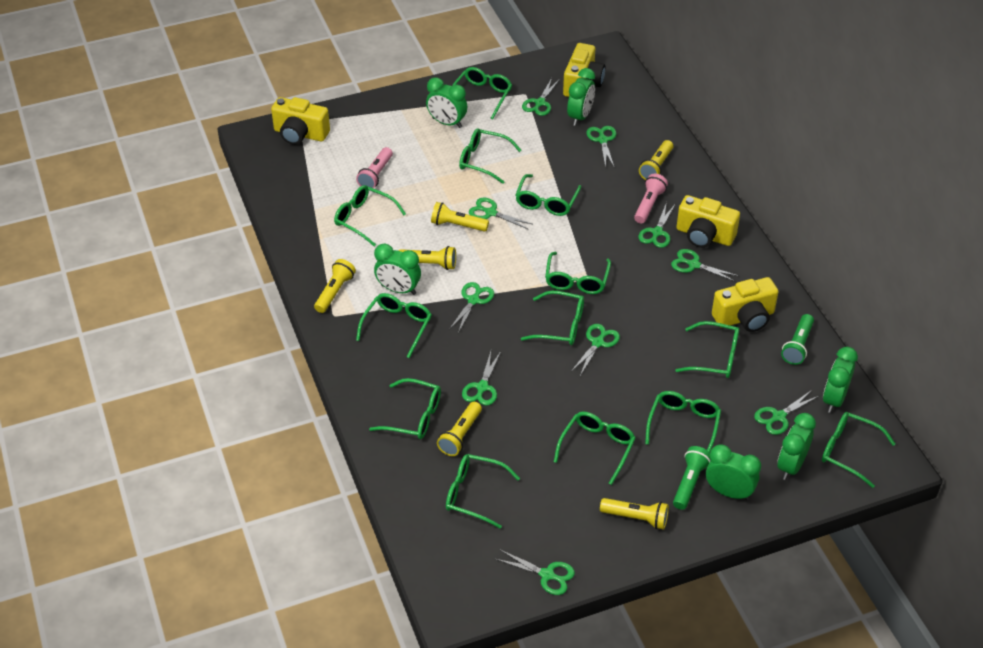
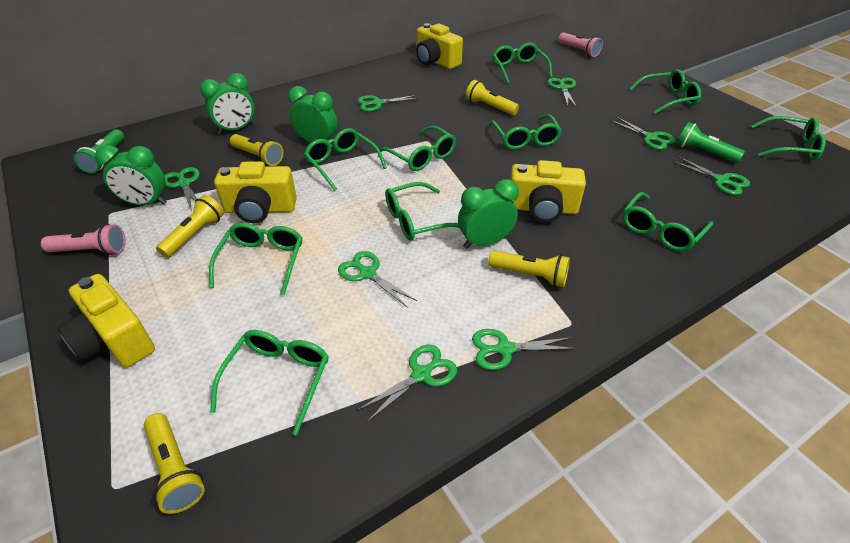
green clock: [374,244,421,295] [426,77,467,128] [567,68,595,126] [706,444,761,500] [777,413,816,480] [823,347,858,413] = 6 -> [95,145,167,205] [200,73,254,134] [288,86,337,147] [458,179,519,248] = 4
green glasses: [334,185,406,247] [356,293,432,358] [369,378,441,439] [446,454,520,529] [452,67,512,119] [459,128,521,184] [515,174,581,216] [521,291,584,345] [545,252,611,294] [554,411,636,485] [645,391,721,452] [675,321,739,378] [822,412,895,488] = 13 -> [209,223,303,295] [210,330,329,435] [304,128,387,191] [379,126,456,171] [385,182,459,241] [489,114,562,149] [493,43,552,84] [623,192,713,251] [629,69,701,114] [751,116,826,161] = 10
green scissors: [449,282,494,333] [462,351,501,406] [469,198,532,230] [496,550,575,595] [522,78,560,116] [572,324,620,376] [586,126,616,168] [638,202,675,248] [671,249,739,282] [754,390,819,435] = 10 -> [164,167,200,212] [338,251,417,307] [357,95,420,112] [357,345,457,422] [472,329,577,370] [547,78,577,108] [610,116,676,150] [672,156,750,195] = 8
yellow flashlight: [314,259,356,313] [398,246,456,270] [431,202,489,232] [437,402,482,456] [600,498,669,530] [639,140,673,180] = 6 -> [144,413,205,514] [156,195,224,258] [230,134,283,166] [466,80,519,115] [488,250,570,287] = 5

